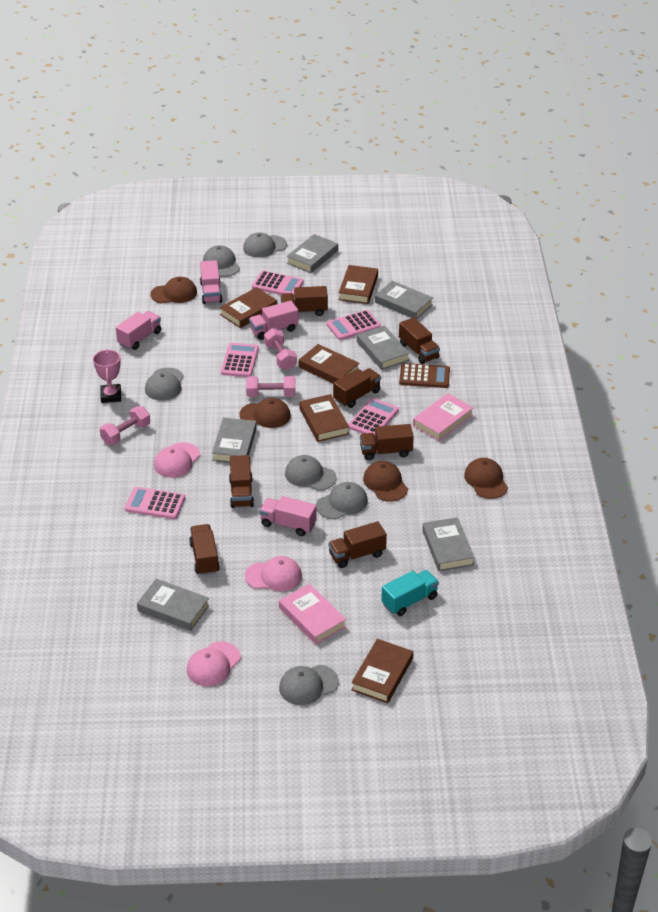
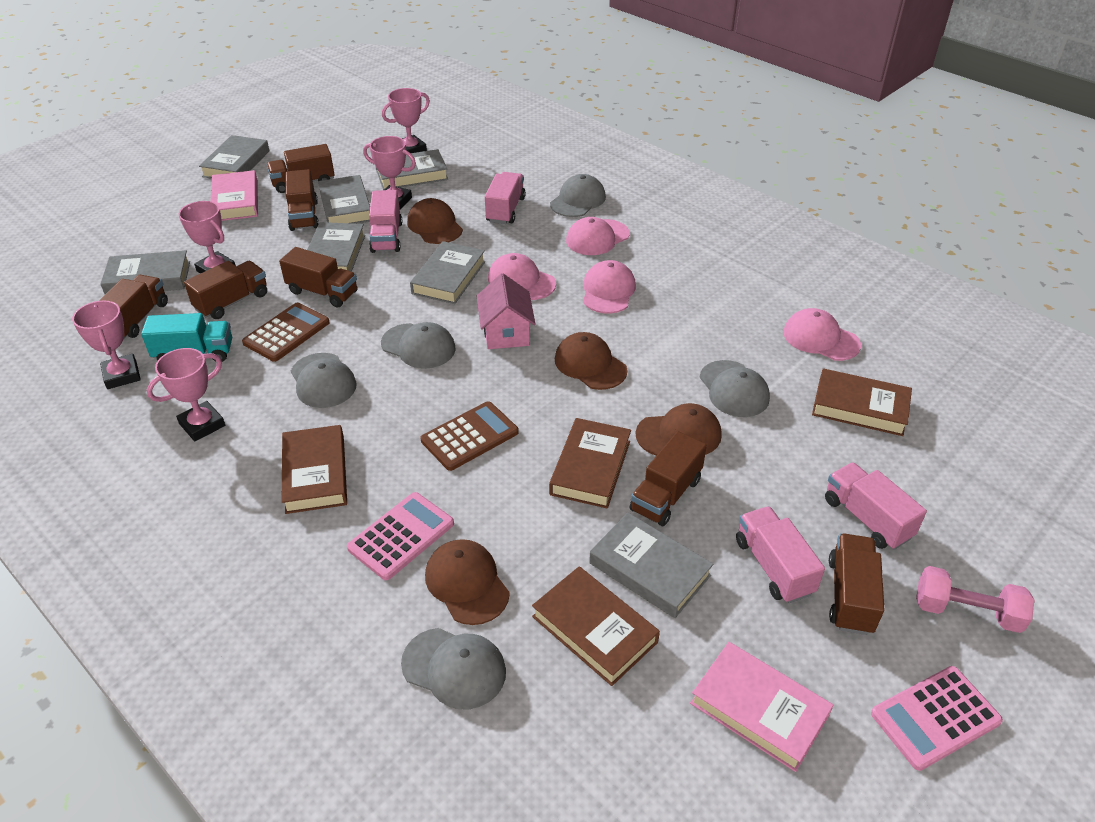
brown book: [220,287,277,328] [299,344,359,383] [299,394,349,442] [339,265,378,304] [351,639,413,703] = 5 -> [282,425,347,514] [532,566,660,686] [549,418,631,509] [812,368,912,436] = 4
brown calculator: [399,363,450,388] = 1 -> [242,303,330,362] [421,401,519,471] = 2
grey book: [137,579,210,631] [212,418,257,463] [287,234,338,273] [357,326,410,370] [375,281,433,319] [422,517,475,571] = 6 -> [100,250,190,294] [199,135,269,179] [307,222,365,272] [318,175,370,224] [375,149,448,190] [410,241,485,304] [589,513,713,618] = 7
grey cap: [145,368,184,401] [203,245,240,277] [243,232,287,258] [279,665,339,705] [285,455,337,491] [316,482,368,519] = 6 -> [291,353,357,408] [381,322,456,369] [401,628,506,709] [550,174,606,217] [699,360,770,417] = 5
pink calculator: [125,487,185,519] [221,343,259,377] [252,271,304,295] [327,310,381,340] [348,398,399,435] = 5 -> [347,492,454,580] [871,666,1003,771] = 2
pink cap: [154,442,200,478] [187,641,241,686] [245,556,302,591] = 3 -> [488,253,556,300] [566,217,630,255] [583,260,636,314] [783,308,861,361] = 4
pink dumbbell: [100,406,150,445] [246,376,296,397] [264,328,297,370] = 3 -> [916,566,1034,633] = 1
pink house: none = 0 -> [477,273,535,349] = 1
pink trophy: [93,349,121,403] = 1 -> [72,301,141,389] [147,348,225,441] [179,201,236,274] [363,136,416,210] [382,88,430,153] = 5

